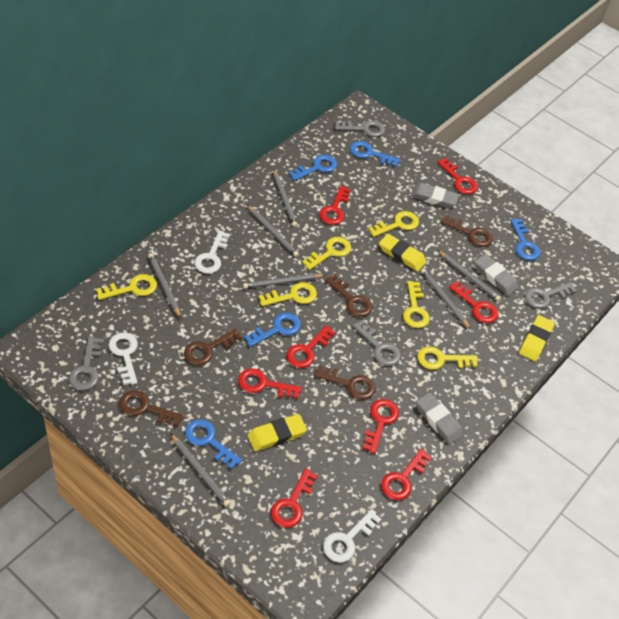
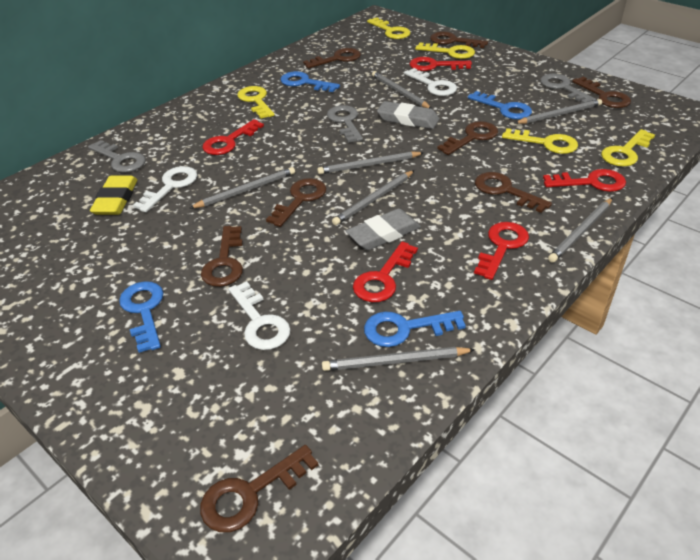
blue key: [185,419,242,469] [244,313,301,347] [289,155,337,181] [350,141,400,167] [511,219,540,261] = 5 -> [119,281,163,353] [281,71,340,92] [364,311,466,347] [468,91,532,119] = 4
brown key: [119,390,184,427] [184,329,242,365] [314,365,376,400] [325,274,373,317] [441,215,493,247] = 5 -> [200,445,318,532] [201,226,243,287] [266,178,326,227] [303,48,361,68] [430,31,488,48] [437,121,498,155] [475,172,552,213] [572,77,631,108] = 8
grey eraser: [411,183,459,208] [416,393,464,445] [475,254,519,296] = 3 -> [346,208,421,250] [377,101,439,129] = 2
grey key: [69,337,102,390] [335,121,385,137] [353,320,401,366] [525,282,577,309] = 4 -> [88,140,146,173] [327,105,363,143] [540,73,596,103] = 3
red key: [238,368,302,399] [271,469,318,528] [287,325,336,368] [320,186,351,225] [362,399,399,454] [381,449,432,500] [437,158,478,194] [449,281,498,323] = 8 -> [203,119,264,155] [353,242,418,302] [410,57,472,71] [474,222,529,280] [543,169,626,192] = 5
yellow eraser: [247,414,307,451] [379,234,426,271] [519,315,555,361] = 3 -> [90,176,138,215] = 1
yellow key: [96,274,157,300] [259,282,317,306] [302,237,351,270] [368,211,419,237] [403,281,430,328] [417,347,478,370] = 6 -> [237,86,275,119] [367,17,411,39] [415,43,475,59] [502,128,578,154] [601,129,655,166] = 5

